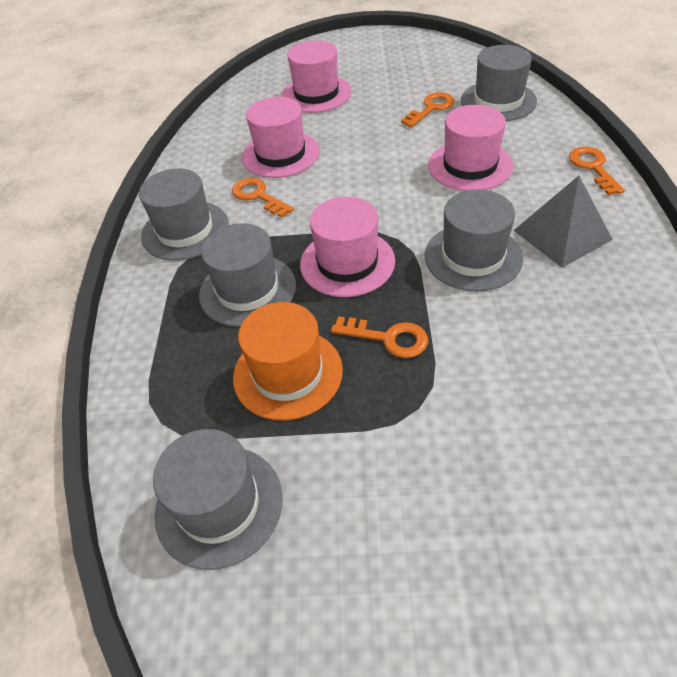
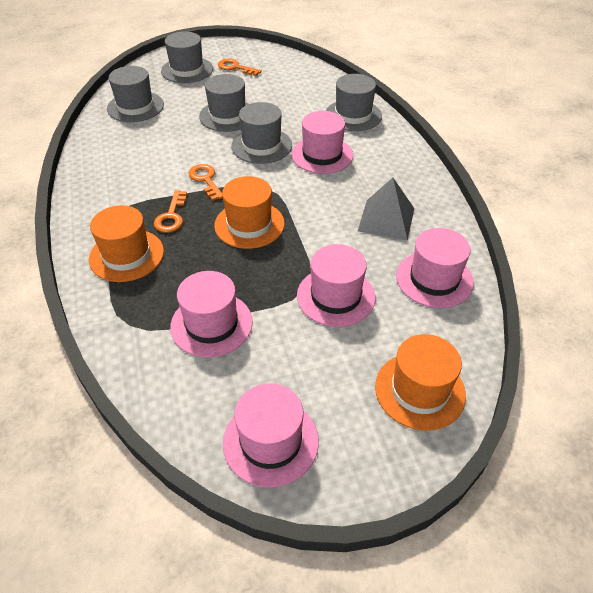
orange hat: [233,302,343,420] = 1 -> [89,205,164,282] [214,176,285,249] [375,334,466,431] = 3
orange key: [232,177,294,218] [331,316,428,358] [401,92,455,128] [569,147,625,195] = 4 -> [154,190,187,233] [189,164,223,201] [218,58,262,76] = 3
pink hat: [242,97,320,178] [282,41,352,113] [300,197,395,297] [428,105,513,191] = 4 -> [170,271,253,357] [223,383,319,487] [291,111,353,174] [297,244,376,327] [396,228,474,308] = 5

